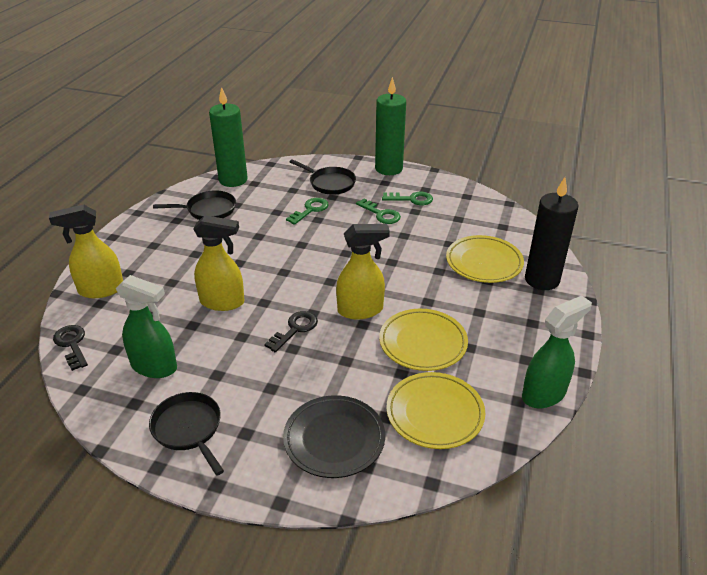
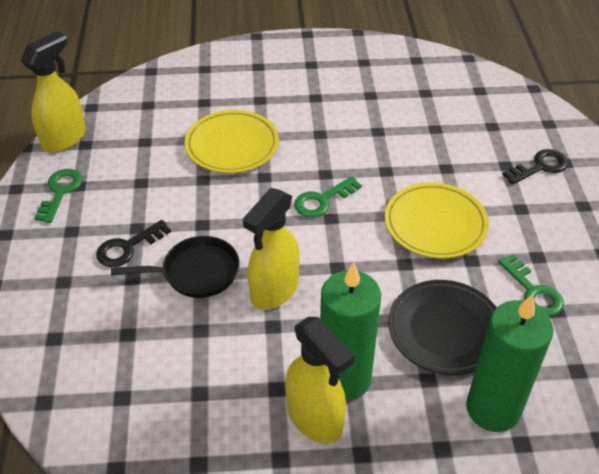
black candle: [525,177,578,290] = 1 -> none = 0
black pan: [149,392,224,476] [153,190,236,220] [290,159,356,195] = 3 -> [111,236,240,298] = 1
green spray bottle: [116,275,177,378] [522,295,592,408] = 2 -> none = 0
yellow plate: [379,309,468,371] [386,372,485,449] [446,235,524,283] = 3 -> [185,110,279,173] [385,182,489,259] = 2

